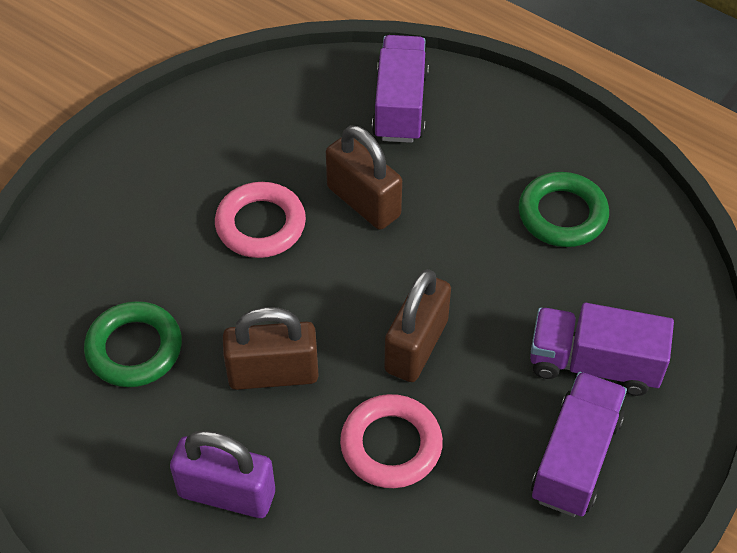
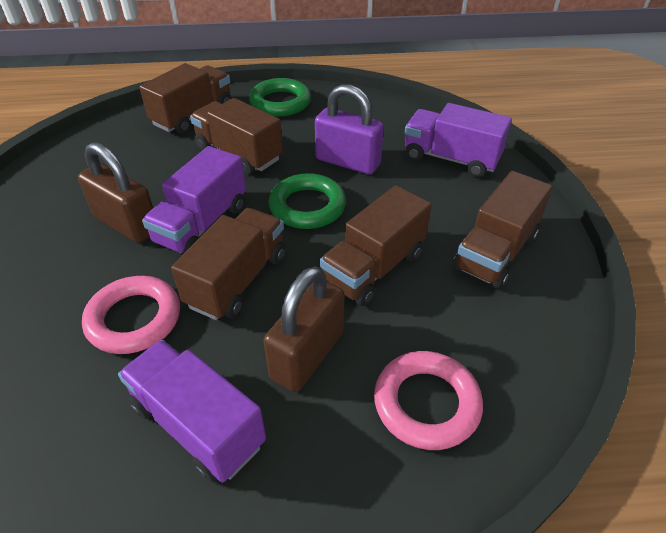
brown padlock: [223,307,319,390] [326,125,402,230] [384,269,451,382] = 3 -> [78,142,153,243] [263,266,344,392] = 2
brown truck: none = 0 -> [139,63,232,134] [171,208,286,320] [190,98,283,175] [320,186,432,306] [453,171,552,289] = 5

